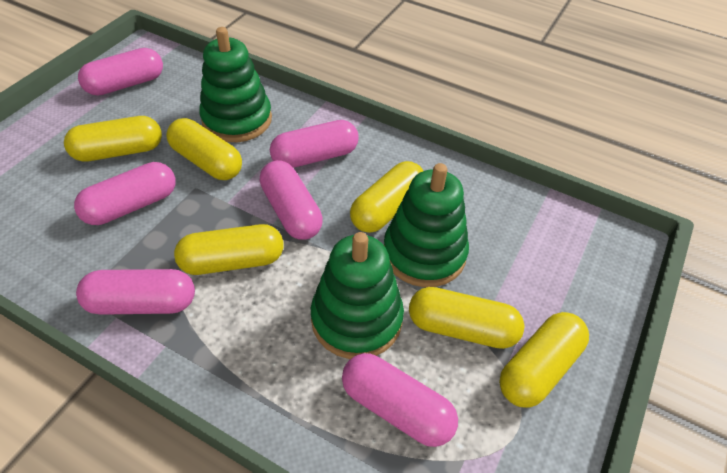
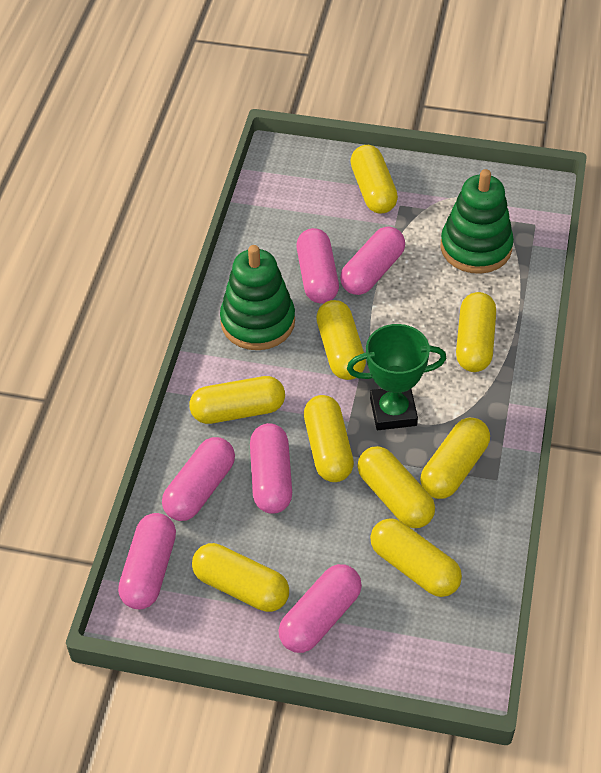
green stacking toy: [199,27,272,142] [311,232,404,359] [384,163,469,287] = 3 -> [220,245,295,350] [441,169,514,274] = 2
green trophy: none = 0 -> [347,324,447,430] = 1
yellow capsule: [64,116,162,162] [166,118,242,180] [174,224,284,275] [350,161,423,233] [409,287,524,349] [499,312,589,408] = 6 -> [189,376,285,424] [192,543,289,612] [304,395,354,482] [316,300,366,380] [350,145,398,214] [357,446,435,528] [370,518,462,597] [420,418,490,499] [456,292,496,372] = 9

